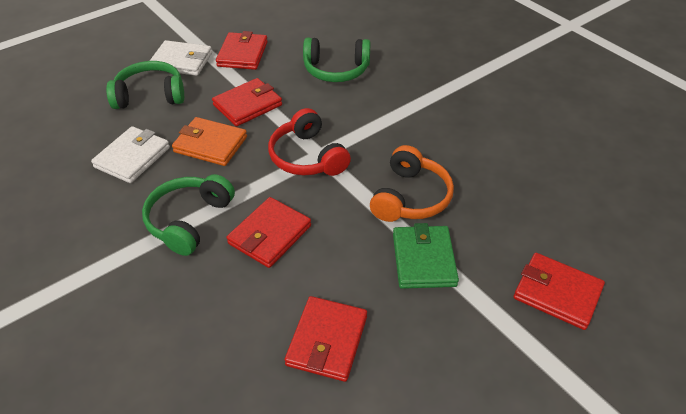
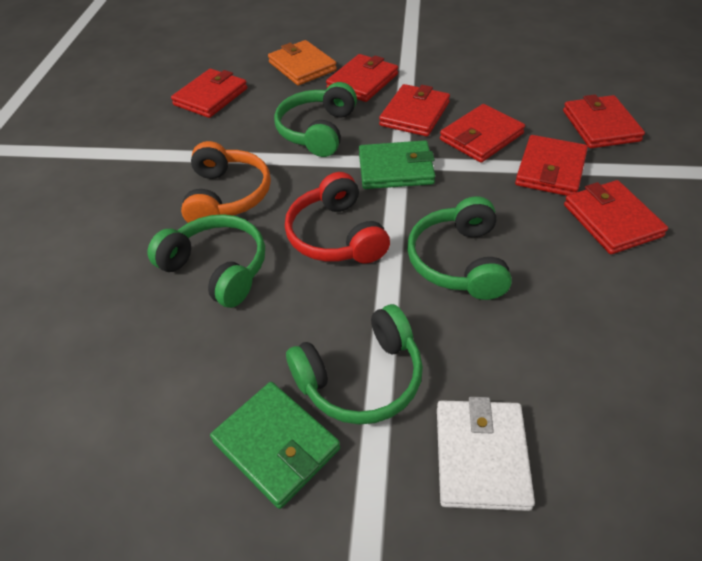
green headphones: [106,61,184,109] [142,174,235,256] [303,38,371,82] = 3 -> [147,214,265,308] [274,82,357,157] [286,304,423,425] [407,196,512,300] = 4
green wallet: [393,223,459,289] = 1 -> [210,382,340,509] [359,140,435,189] = 2
red wallet: [212,78,282,126] [216,31,268,70] [227,197,311,268] [285,296,367,382] [514,253,605,330] = 5 -> [171,69,247,118] [326,54,398,102] [379,84,450,137] [440,104,525,162] [515,135,588,196] [563,94,645,148] [564,180,668,254] = 7
white wallet: [91,126,170,183] [150,40,212,76] = 2 -> [437,397,535,511] = 1

